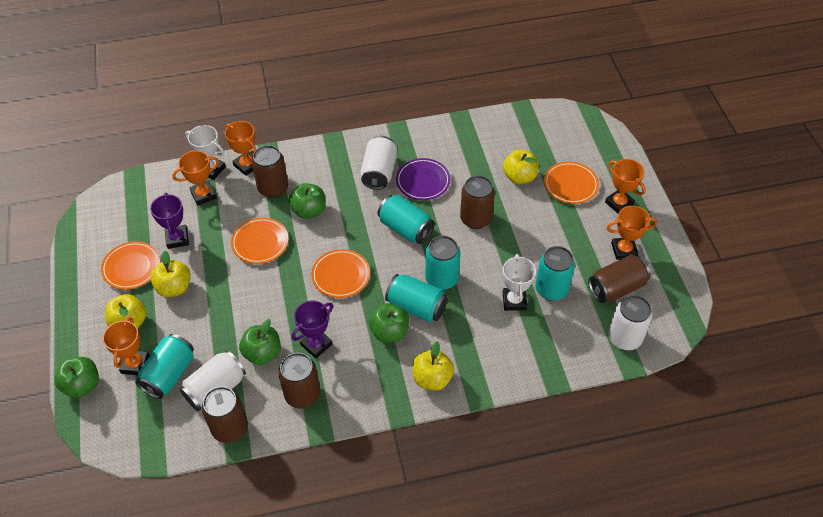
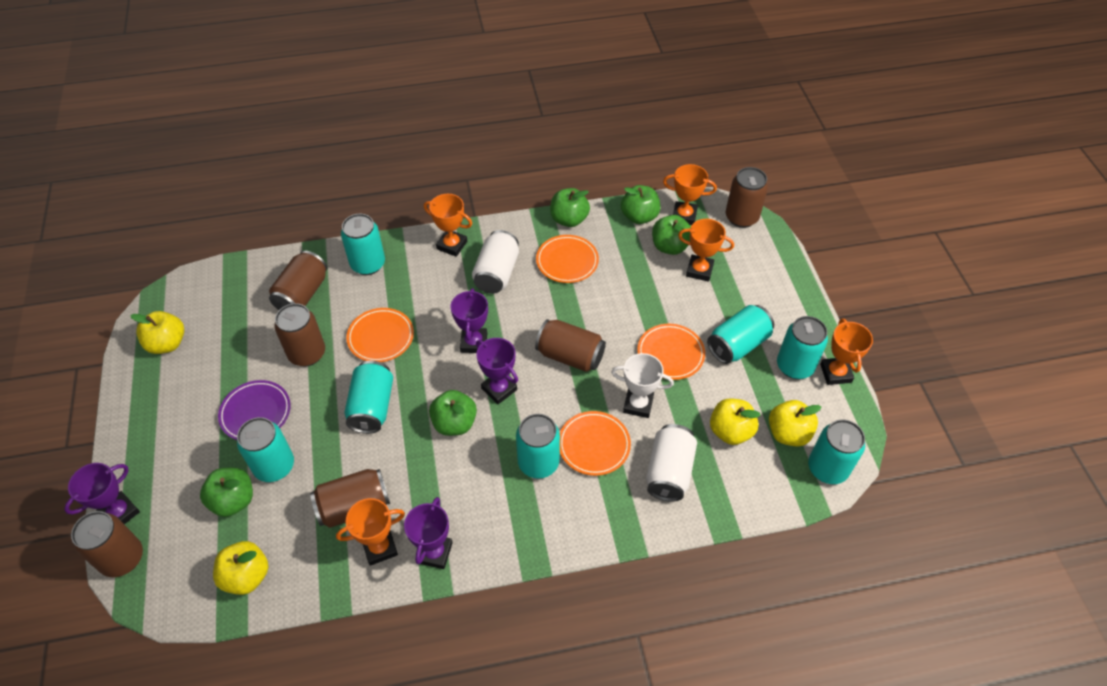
brown can: [202,386,248,443] [252,145,288,198] [278,353,320,409] [460,176,495,229] [588,255,651,303] = 5 -> [71,511,143,577] [269,251,327,310] [275,303,325,366] [310,469,390,528] [535,319,606,372] [726,167,768,228] = 6
green apple: [54,357,99,398] [239,319,281,365] [289,183,325,219] [369,303,409,343] = 4 -> [200,468,253,517] [429,390,477,436] [550,188,590,227] [621,185,660,224] [652,215,691,255] = 5
purple trophy: [150,193,189,249] [291,301,333,358] = 2 -> [64,463,140,524] [404,497,453,569] [451,288,488,353] [476,338,518,404] = 4
turquoise can: [135,334,194,399] [378,195,435,244] [385,274,448,322] [425,236,460,290] [535,246,575,301] = 5 -> [237,417,294,482] [341,214,385,275] [344,361,393,434] [516,414,560,479] [707,305,774,364] [777,316,828,379] [808,419,865,484] = 7
white can: [180,350,246,411] [360,136,397,190] [608,295,653,350] = 3 -> [472,230,519,294] [646,424,697,502] = 2
white trophy: [185,125,226,180] [503,254,536,311] = 2 -> [611,353,674,418] = 1

